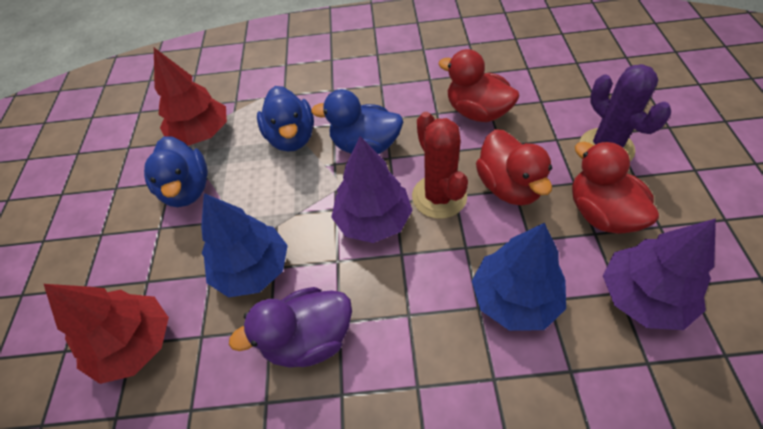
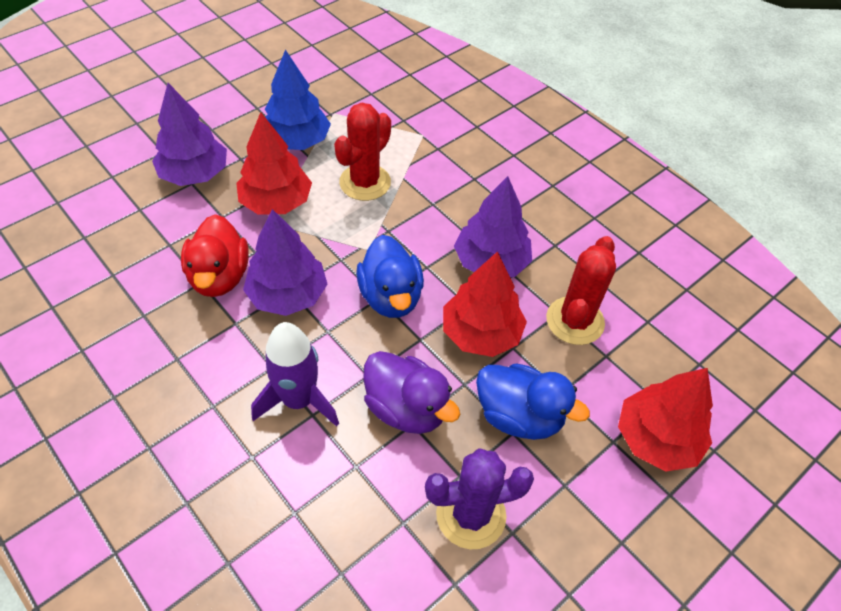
blue duck: [144,136,208,207] [257,86,314,152] [311,89,403,154] = 3 -> [356,235,424,318] [476,363,590,440] = 2
blue tree: [201,193,288,297] [472,223,566,331] = 2 -> [265,50,331,150] = 1
purple rocket: none = 0 -> [251,322,339,427] = 1
purple tree: [331,136,413,243] [603,218,716,330] = 2 -> [152,83,227,186] [243,209,327,316] [454,176,532,277] = 3
red cactus: [412,112,468,219] = 1 -> [334,103,391,201] [546,236,616,345] = 2
red duck: [438,49,520,122] [476,129,552,206] [572,142,659,234] = 3 -> [181,214,249,297] = 1
red tree: [44,284,169,384] [154,48,227,146] = 2 -> [236,112,312,215] [443,251,527,357] [618,368,713,472] = 3

